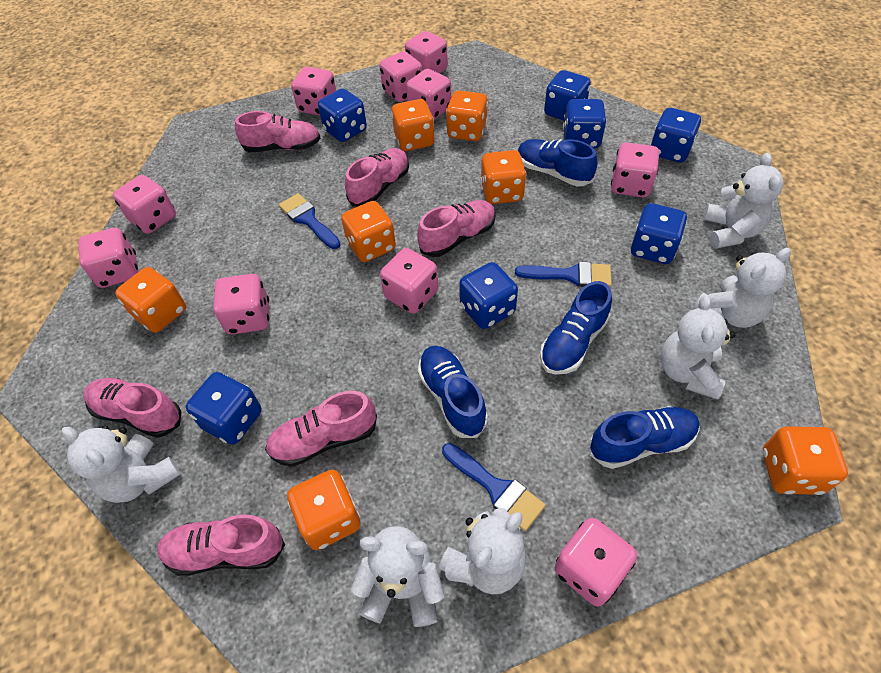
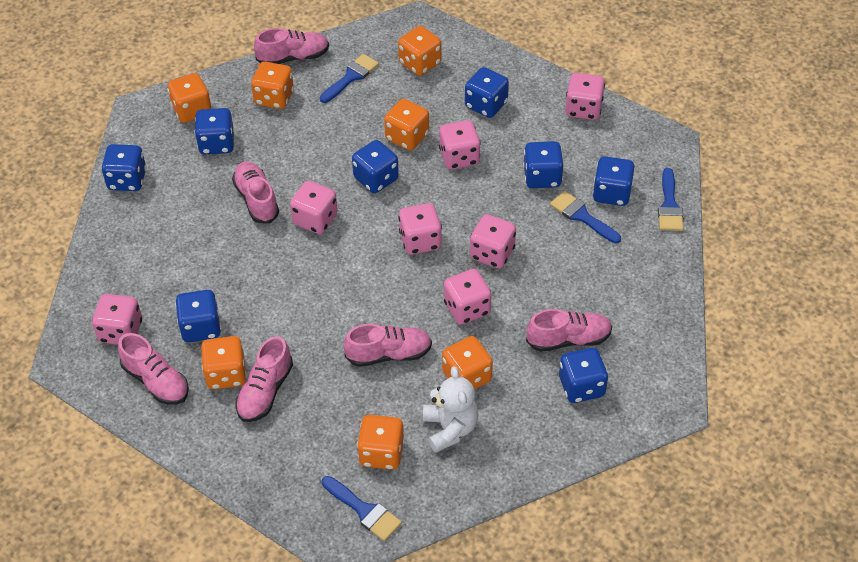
blue brush: [279,193,341,249] [442,443,546,531] [515,261,612,287] = 3 -> [320,54,379,103] [322,476,402,541] [550,191,621,243] [658,168,683,231] = 4
blue dice: [186,372,262,445] [318,89,367,142] [459,262,518,329] [544,70,591,121] [563,99,607,148] [631,203,687,264] [650,108,701,163] = 7 -> [101,144,146,191] [175,290,221,342] [194,108,234,155] [352,140,399,193] [465,67,509,118] [523,141,563,188] [559,348,608,403] [593,156,635,206] = 8
blue shoe: [418,346,488,438] [518,139,598,186] [540,281,612,375] [590,406,700,469] = 4 -> none = 0
pink dice: [78,228,138,288] [113,175,176,234] [213,274,269,334] [291,67,336,115] [379,51,423,102] [380,248,438,314] [405,31,448,74] [406,69,451,120] [554,518,637,607] [611,143,659,197] = 10 -> [92,294,142,345] [290,181,338,234] [398,203,442,255] [439,120,481,169] [444,269,492,325] [470,214,516,268] [565,73,605,120] = 7
white teddy bear: [62,426,180,503] [351,526,445,627] [439,508,526,595] [661,295,735,400] [693,248,791,328] [704,153,784,249] = 6 -> [423,366,478,453] = 1

